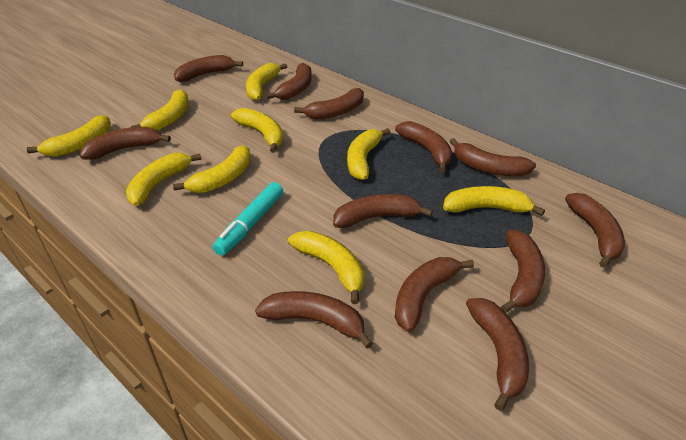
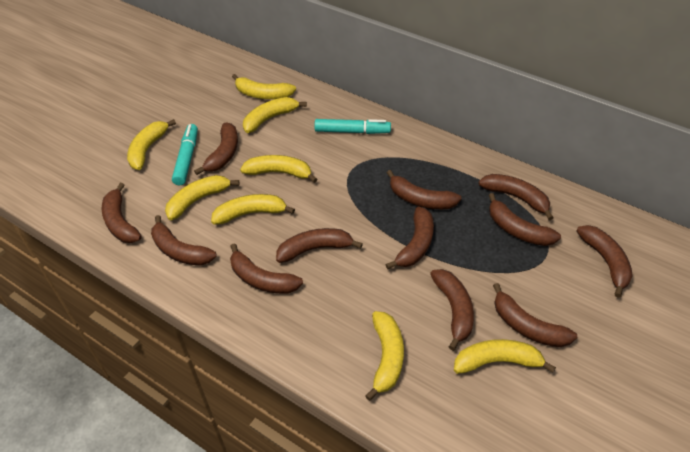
turquoise marker: [213,182,283,256] = 1 -> [172,124,198,185] [314,119,391,134] = 2
yellow banana: [27,115,111,157] [126,153,202,206] [131,89,189,131] [173,145,251,193] [231,108,283,153] [246,63,287,101] [288,231,364,304] [347,128,390,180] [443,186,545,216] = 9 -> [127,119,176,170] [165,175,240,220] [211,194,295,225] [232,74,296,99] [240,155,317,183] [243,97,307,133] [365,311,404,401] [454,339,556,374] = 8

